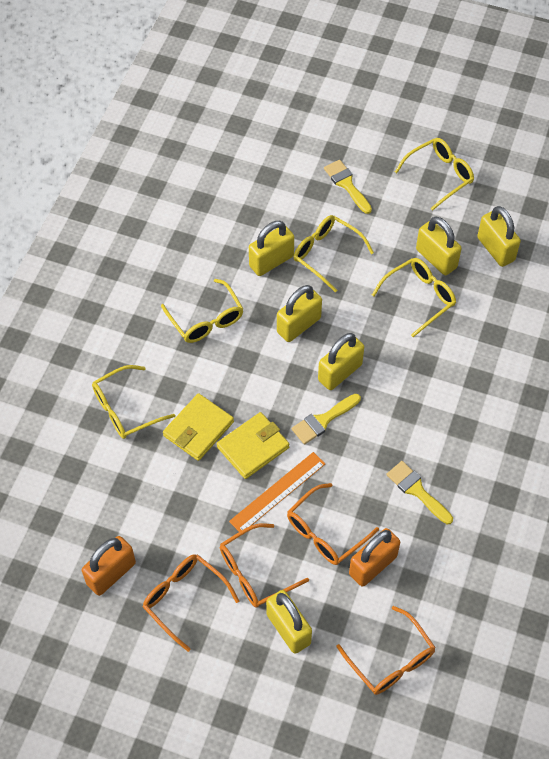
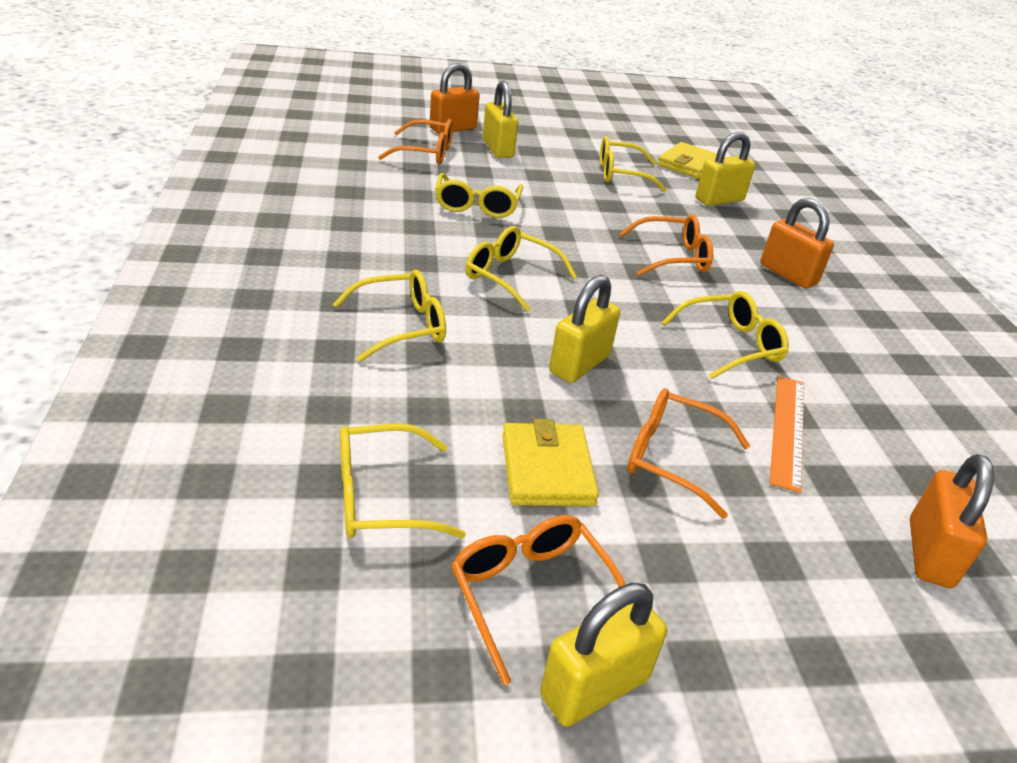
orange padlock: [82,536,136,596] [349,528,400,587] = 2 -> [430,63,480,134] [761,198,834,289] [910,454,994,588] = 3
yellow brush: [291,394,361,444] [324,160,372,214] [386,461,453,524] = 3 -> none = 0
yellow glasses: [92,365,175,439] [161,279,243,343] [293,215,374,292] [372,258,456,337] [395,138,474,211] = 5 -> [333,269,446,362] [340,424,466,538] [435,173,523,218] [466,226,577,312] [600,136,667,192] [662,291,789,379] = 6
yellow padlock: [249,221,294,276] [266,590,312,654] [277,285,322,342] [318,333,364,390] [416,216,462,275] [477,206,521,267] = 6 -> [483,81,518,158] [540,583,667,727] [549,275,620,383] [696,131,755,206] = 4

